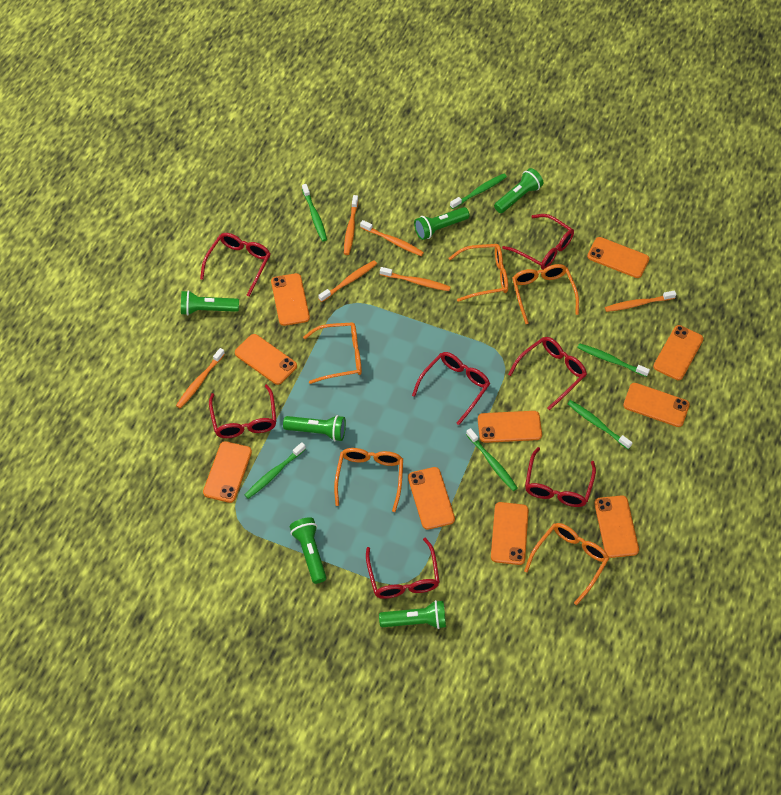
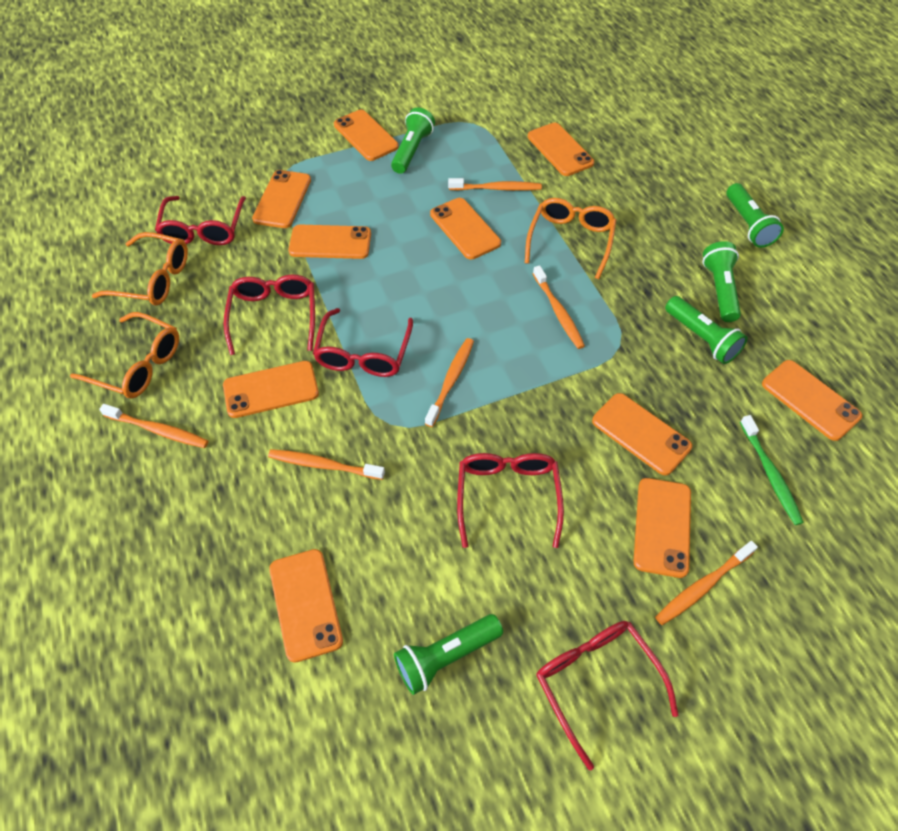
green flashlight: [181,290,239,315] [283,415,346,441] [290,517,327,584] [379,600,446,629] [414,207,470,240] [494,168,543,213] = 6 -> [391,107,435,174] [394,614,503,695] [665,296,748,364] [702,241,741,322] [726,183,784,248] = 5
green toothbrush: [245,442,306,499] [302,184,327,242] [450,174,507,209] [466,428,518,491] [567,400,632,449] [577,343,650,377] = 6 -> [740,415,804,525] = 1
orange glasses: [303,322,362,384] [334,448,403,512] [449,244,508,302] [512,264,579,324] [524,523,609,605] = 5 -> [70,312,179,399] [92,232,188,306] [525,198,616,279] = 3
red glasses: [200,233,271,297] [209,384,277,438] [366,537,440,599] [412,352,490,425] [502,214,574,270] [508,337,587,410] [525,447,596,507] = 7 -> [155,196,246,245] [224,274,315,355] [313,308,413,377] [457,453,564,548] [536,621,678,770] = 5

